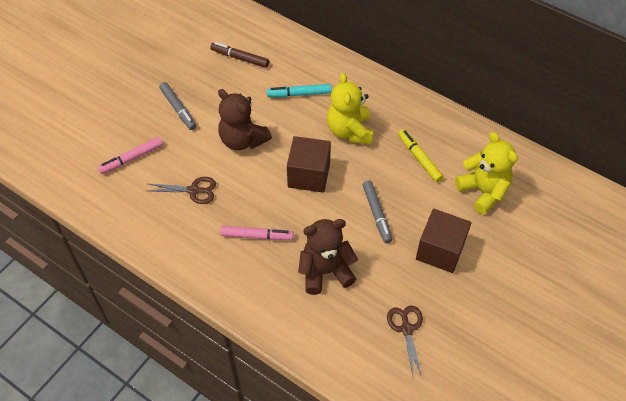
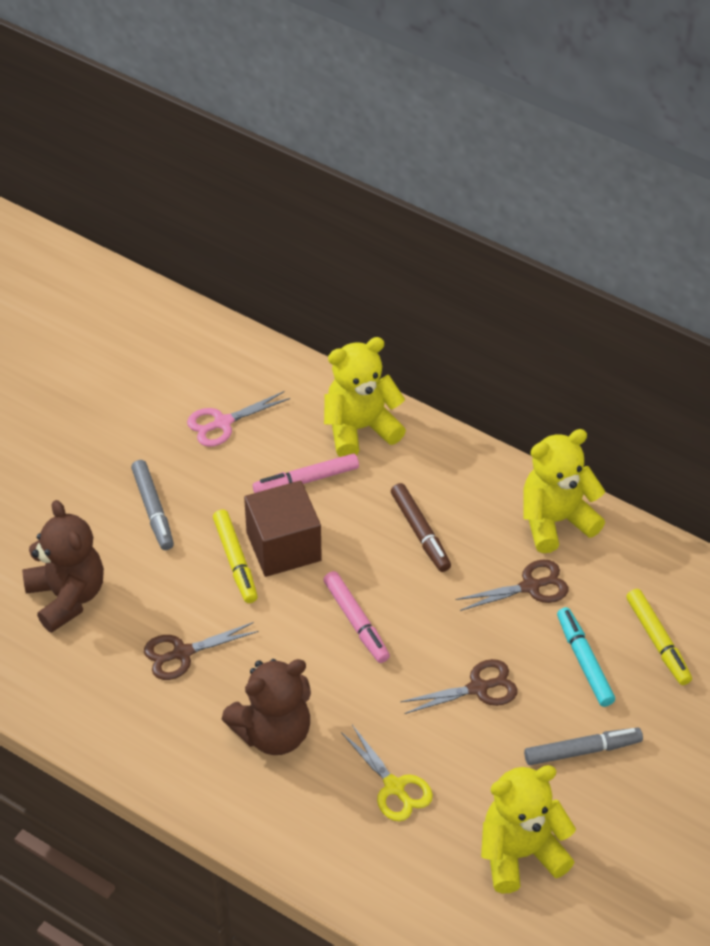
brown cube: [287,136,331,193] [416,209,471,273] = 2 -> [244,481,322,577] = 1
brown scissors: [147,177,216,204] [387,305,423,377] = 2 -> [144,622,259,680] [400,659,518,714] [456,559,568,611] = 3
pink scissors: none = 0 -> [187,391,290,447] = 1
yellow marker: [398,129,443,182] = 1 -> [213,510,258,603] [626,589,692,685] = 2
yellow scissors: none = 0 -> [341,725,433,821] = 1
yellow teddy bear: [327,72,373,144] [455,132,518,215] = 2 -> [324,337,406,457] [481,765,576,893] [523,429,605,553] = 3

